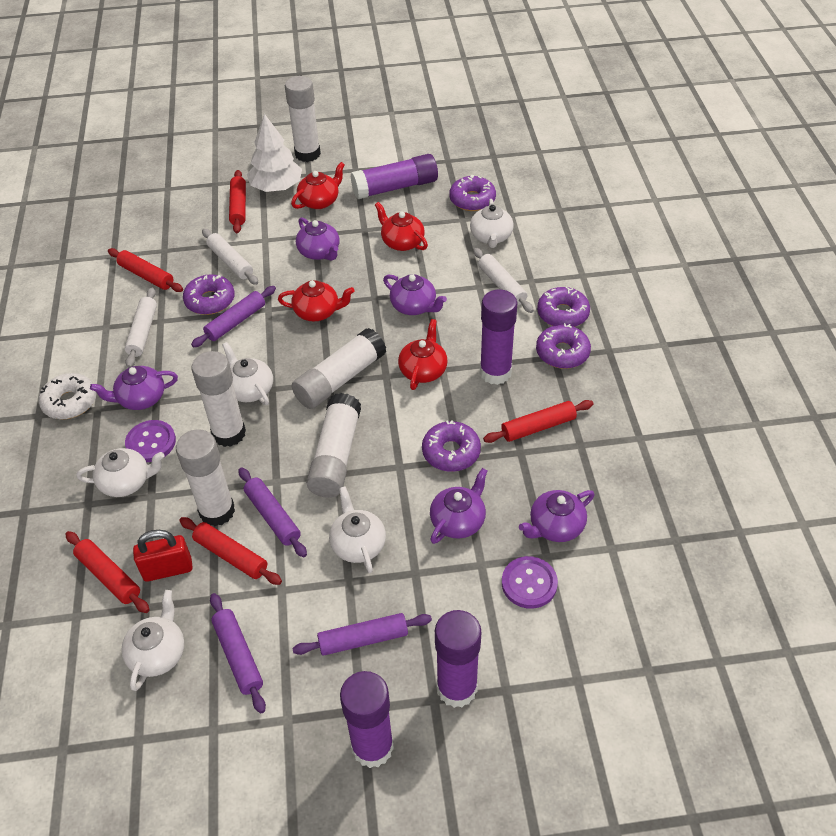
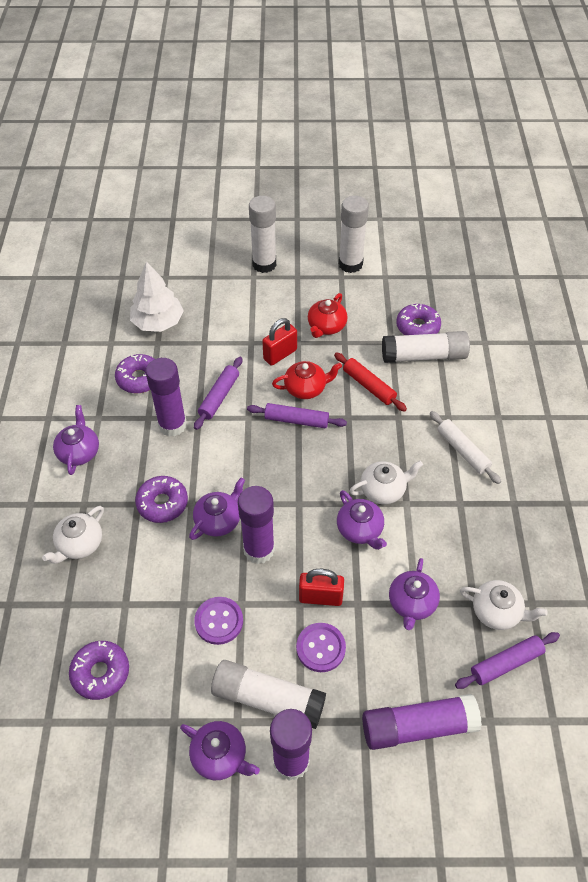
purple donut: [183,274,235,315] [422,420,481,472] [449,175,496,211] [536,323,591,369] [537,287,590,327] = 5 -> [69,641,129,700] [115,354,154,393] [135,476,188,523] [396,304,441,335] = 4
purple rolling pin: [191,286,276,348] [210,593,266,713] [239,468,307,558] [292,613,432,656] = 4 -> [194,357,242,430] [247,403,347,428] [455,632,560,689] = 3
red padlock: [133,530,193,582] = 1 -> [262,318,297,366] [299,569,344,606] = 2
red rolling pin: [65,531,149,613] [108,248,183,292] [179,517,282,585] [229,170,246,233] [483,400,593,443] = 5 -> [334,353,407,412] = 1
red teapot: [278,280,355,322] [291,162,345,209] [375,202,428,251] [398,319,448,390] = 4 -> [272,361,342,399] [308,293,348,338] = 2
white donut: [39,373,97,419] = 1 -> none = 0
white glue stick: [176,429,235,526] [191,351,246,447] [285,76,321,162] [292,328,386,409] [306,393,361,498] = 5 -> [211,660,326,729] [249,196,276,273] [339,196,369,273] [382,331,470,363] = 4
white rolling pin: [125,287,157,368] [202,229,258,285] [473,248,534,313] = 3 -> [430,411,501,484] = 1
white teapot: [76,448,165,497] [121,590,184,691] [222,342,273,405] [329,486,386,573] [470,199,514,248] = 5 -> [42,506,104,564] [349,461,423,504] [460,580,548,630] = 3

